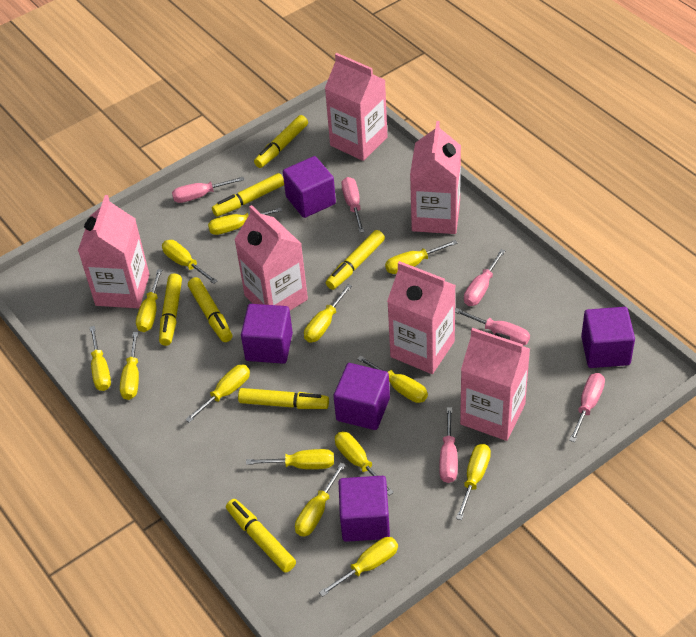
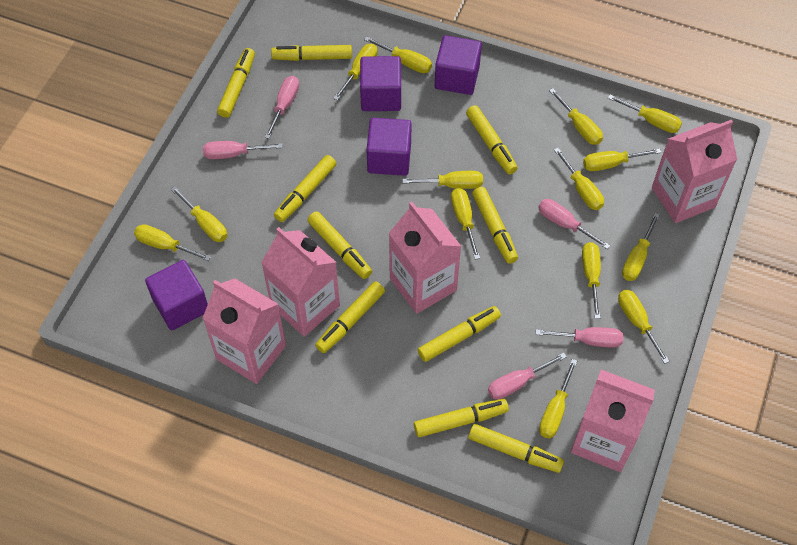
pink carton: [78,195,150,308] [234,205,308,310] [325,53,388,161] [387,261,456,374] [410,121,461,234] [460,328,530,441] = 6 -> [202,279,286,384] [261,227,340,337] [389,202,462,314] [571,370,655,472] [652,120,737,223] = 5
pink screwdriver: [172,177,245,203] [341,177,364,233] [439,407,458,483] [455,308,530,345] [464,249,505,306] [569,373,605,442] = 6 -> [203,141,283,159] [265,76,299,139] [488,353,567,400] [536,327,623,348] [538,199,610,249] = 5
purple cube: [241,304,293,364] [283,156,336,218] [334,363,390,430] [338,476,390,542] [581,307,635,368] = 5 -> [145,260,208,330] [360,56,401,111] [367,118,412,176] [435,35,482,95] = 4
yellow marker: [159,274,182,346] [188,277,232,342] [212,173,284,217] [226,499,296,573] [238,388,329,409] [254,115,308,168] [326,230,385,290] = 7 -> [217,48,255,118] [271,45,352,61] [274,155,336,222] [307,211,372,279] [315,281,385,353] [414,399,509,437] [418,306,501,362] [466,105,518,174] [468,424,564,473] [472,187,518,264] = 10

